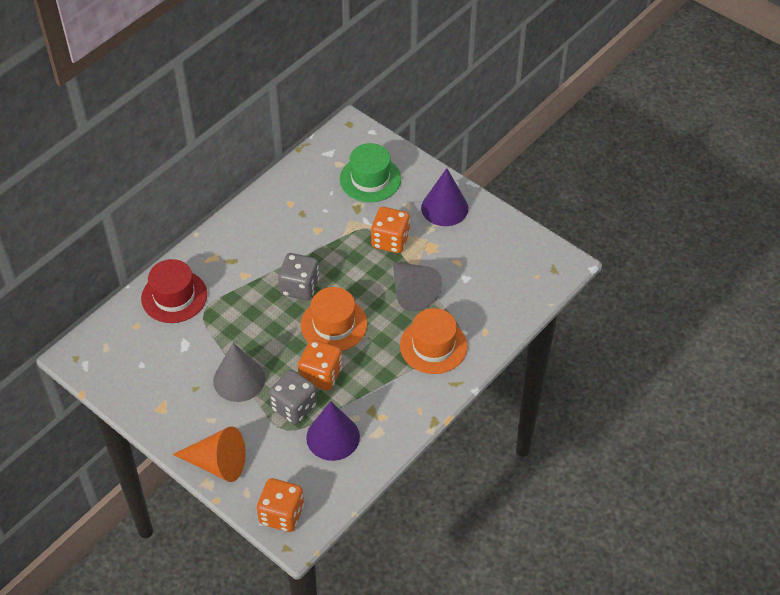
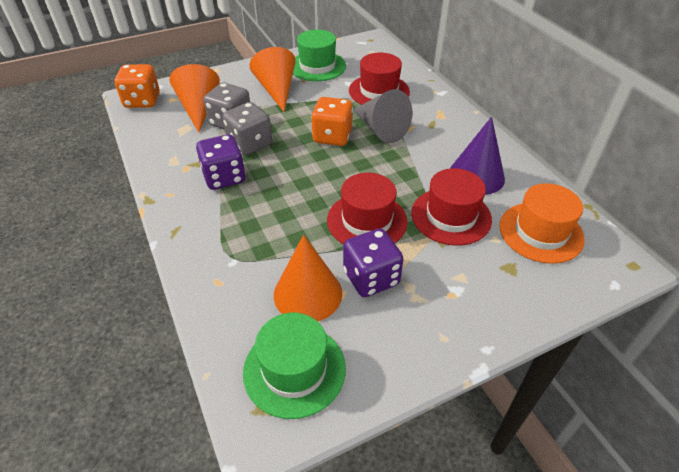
green hat: [340,143,401,202] = 1 -> [243,313,346,419] [293,30,346,81] = 2
grey cone: [213,343,265,402] [393,262,442,312] = 2 -> [353,89,412,143] = 1
orange cone: [173,426,246,482] = 1 -> [170,64,220,132] [250,47,295,112] [274,235,342,322] = 3
orange dice: [257,478,304,532] [298,339,342,391] [371,207,410,253] = 3 -> [115,64,160,108] [311,97,353,146] = 2
orange hat: [301,287,368,351] [400,308,468,374] = 2 -> [499,183,585,264] = 1
purple cone: [306,401,360,461] [421,168,468,226] = 2 -> [450,117,505,195] = 1
purple dice: none = 0 -> [196,134,246,190] [343,228,404,297] = 2
red hat: [141,259,207,323] = 1 -> [327,173,408,244] [349,53,410,105] [411,168,492,246] = 3

